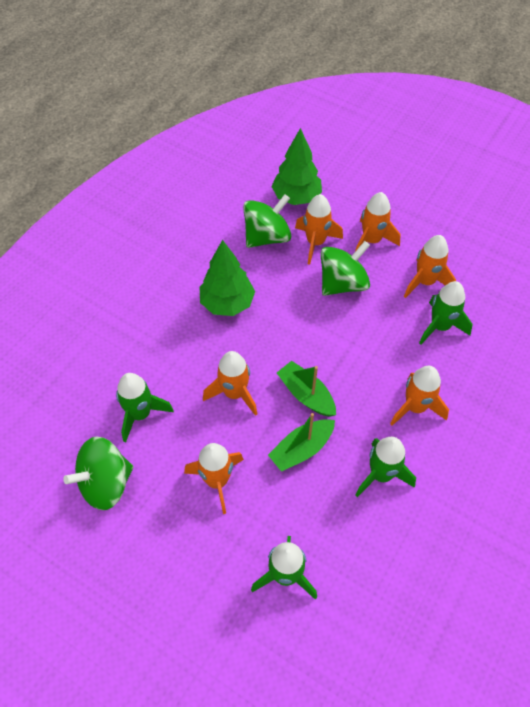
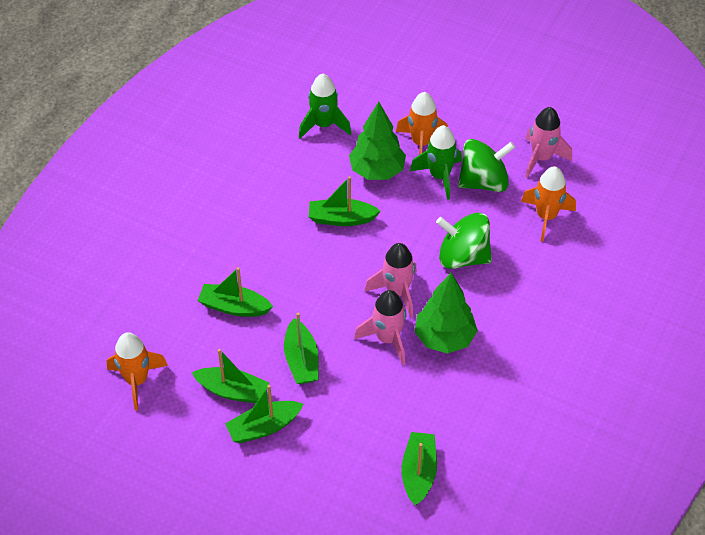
green boat: [268,413,335,472] [277,361,336,417] = 2 -> [192,349,269,403] [198,267,273,317] [225,385,303,443] [284,313,319,384] [309,176,381,226] [401,432,437,506] = 6
green rocket: [116,373,174,442] [251,536,317,600] [355,437,416,497] [419,281,473,345] = 4 -> [299,74,352,139] [410,125,462,200] = 2
green spinning top: [63,436,133,510] [243,194,291,248] [321,241,370,296] = 3 -> [436,213,492,269] [458,139,515,192] = 2
orange rocket: [184,443,244,514] [203,351,257,416] [295,194,343,265] [355,192,401,251] [390,366,449,426] [404,235,456,298] = 6 -> [107,332,168,411] [396,92,448,155] [521,166,576,241] = 3
pink rocket: none = 0 -> [354,290,407,365] [365,243,417,318] [525,107,572,178] = 3

